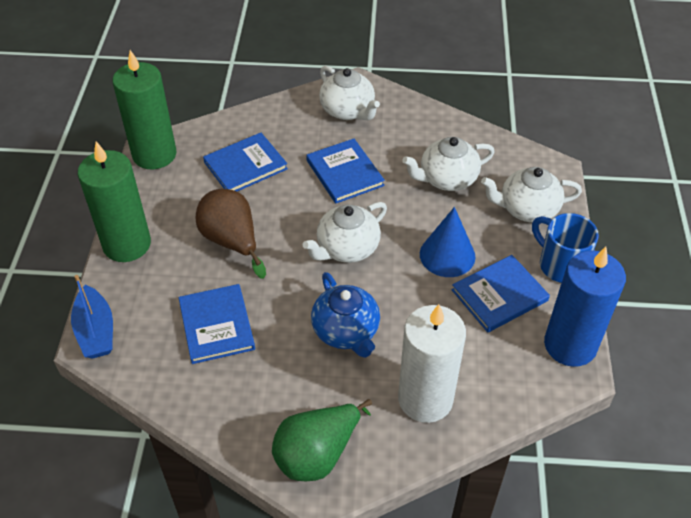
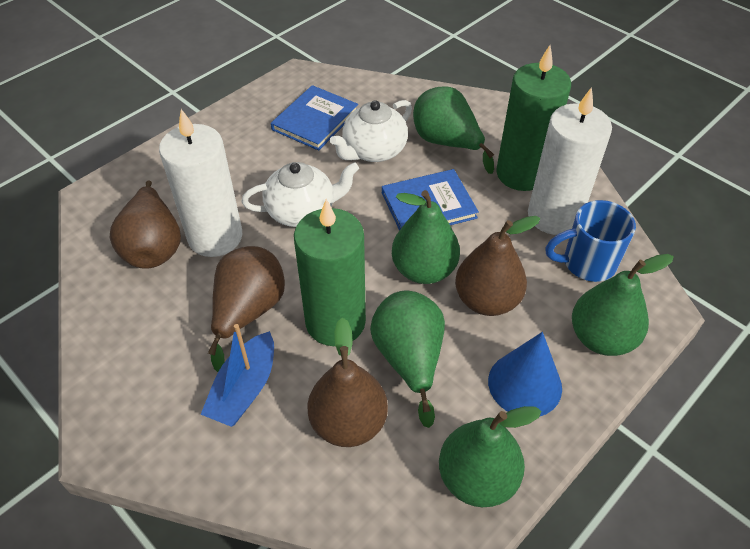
blue book: [179,284,255,364] [203,133,288,191] [306,139,385,204] [452,255,550,332] = 4 -> [271,85,358,151] [382,169,479,231] = 2
blue candle: [544,247,626,367] = 1 -> none = 0
blue teapot: [311,272,380,358] = 1 -> none = 0
brown pear: [196,189,266,279] = 1 -> [110,180,181,269] [208,246,285,372] [308,318,388,447] [455,216,540,316] = 4
green pear: [272,399,372,481] = 1 -> [370,291,445,428] [392,190,460,284] [413,86,494,174] [439,406,542,507] [572,254,674,356] = 5
white candle: [398,304,466,423] = 1 -> [159,109,243,257] [528,87,612,235] = 2
white teapot: [303,202,387,263] [319,66,380,120] [402,137,495,191] [481,167,582,223] = 4 -> [242,162,359,227] [330,100,412,162] = 2

